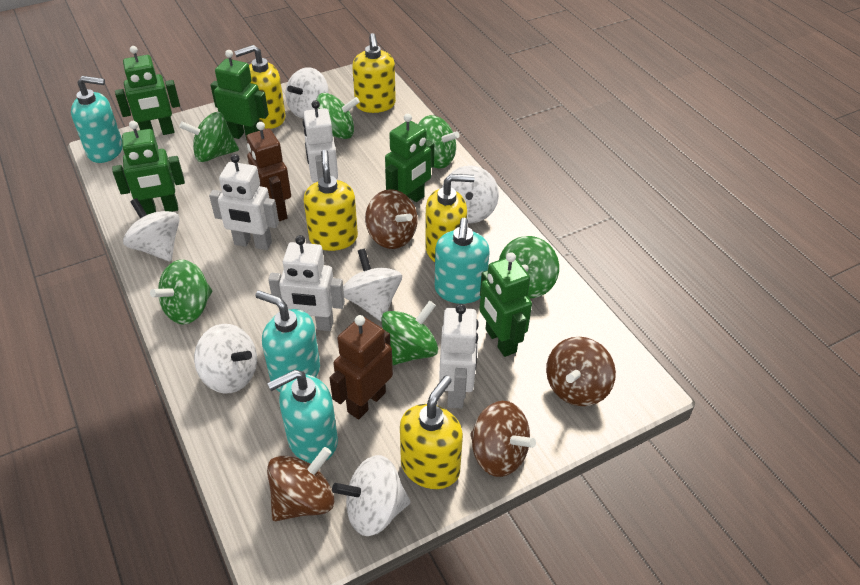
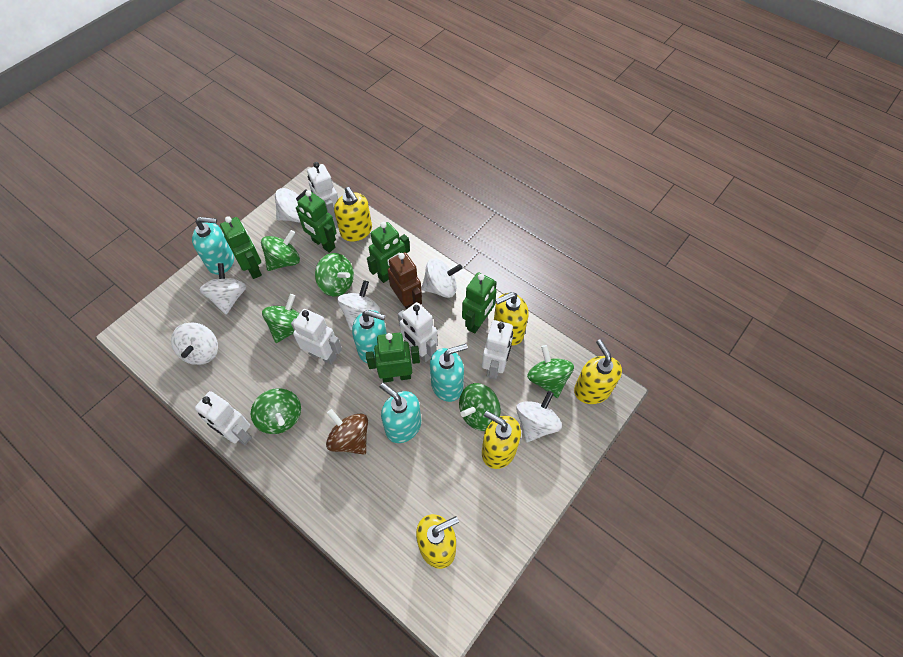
brown robot: [246,122,291,221] [329,315,393,419] = 2 -> [387,252,422,309] = 1
brown spinning top: [267,447,334,521] [365,189,418,249] [470,401,536,477] [546,337,616,406] = 4 -> [326,409,368,455] = 1
white robot: [209,154,279,250] [268,235,345,331] [303,100,338,182] [439,304,479,409] = 4 -> [195,391,252,445] [291,309,342,365] [307,162,338,225] [398,302,438,362] [482,320,513,380] = 5

